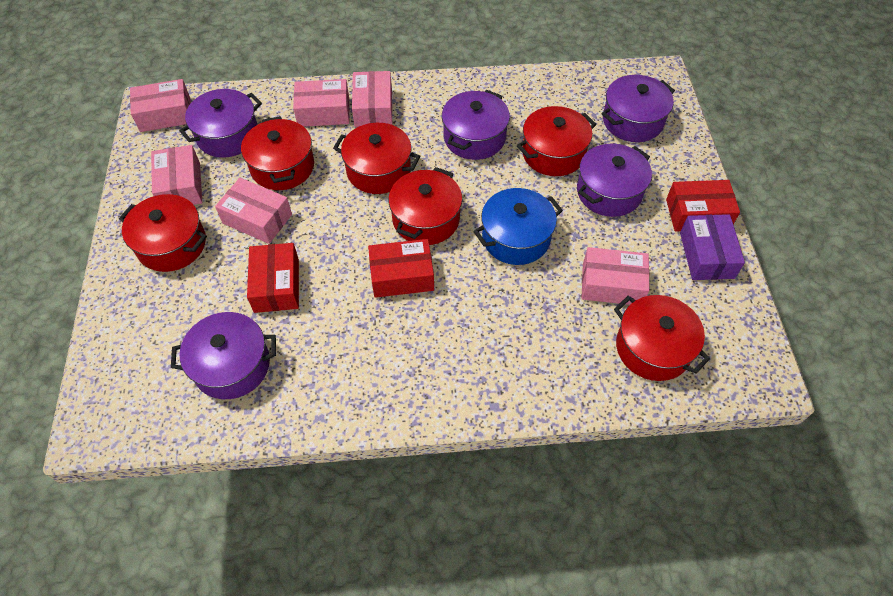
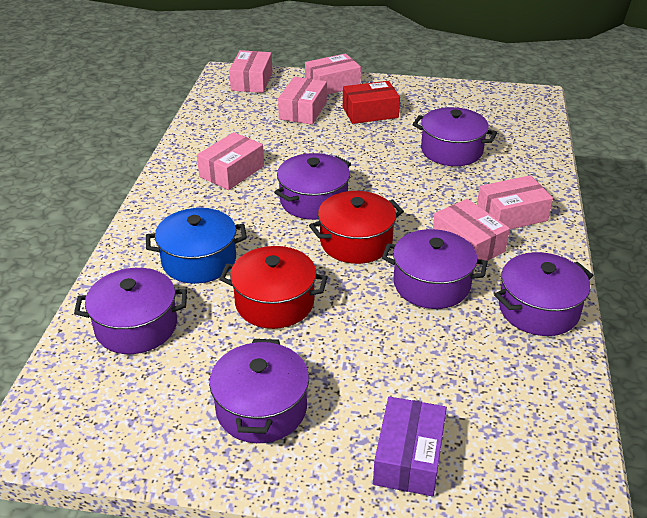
purple pot: [171,312,276,399] [179,89,262,158] [442,90,510,160] [577,143,652,217] [601,75,675,142] = 5 -> [74,268,187,354] [209,339,309,443] [274,153,351,220] [382,229,488,309] [412,107,497,166] [494,252,594,336] = 6
red box: [247,243,299,313] [368,239,434,298] [666,180,740,232] = 3 -> [343,81,400,124] = 1
red pot: [119,194,207,272] [241,116,314,190] [333,123,420,194] [388,167,462,245] [517,106,596,176] [614,295,710,381] = 6 -> [219,246,328,329] [309,191,404,264] = 2

